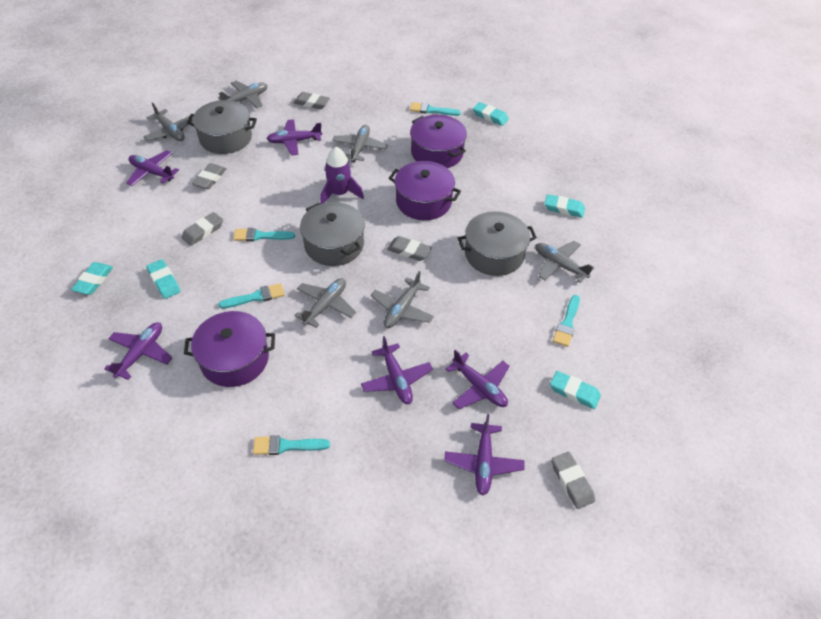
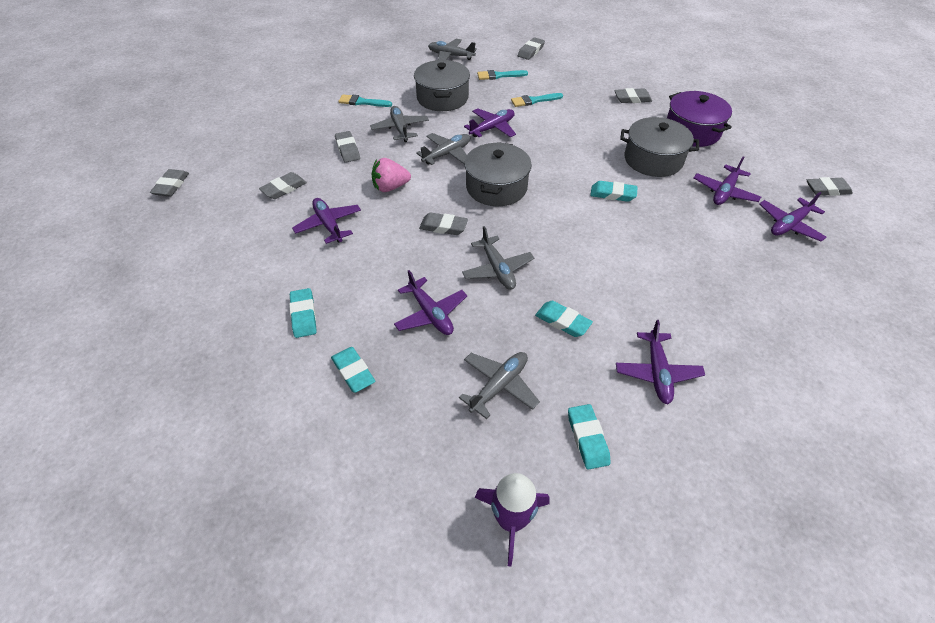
grey eraser: [181,212,223,246] [192,163,226,189] [294,92,330,109] [387,236,432,261] [552,452,595,509] = 5 -> [150,169,189,196] [259,172,307,199] [335,131,360,163] [419,213,468,235] [518,37,545,60] [614,88,652,103] [807,177,853,196] = 7
grey plane: [143,102,193,141] [218,81,267,108] [294,278,356,328] [332,125,388,162] [371,271,434,328] [535,241,594,283] = 6 -> [370,106,429,142] [416,133,470,165] [428,39,477,60] [459,352,540,419] [462,226,534,290] = 5
pink strawberry: none = 0 -> [372,158,411,192] = 1
purple pot: [184,311,275,387] [389,161,461,220] [410,115,467,168] = 3 -> [667,91,732,147] = 1
turquoise brush: [218,283,285,309] [233,228,295,241] [253,435,330,455] [410,102,461,116] [553,295,580,347] = 5 -> [338,94,392,107] [477,70,528,80] [511,93,563,107] = 3

